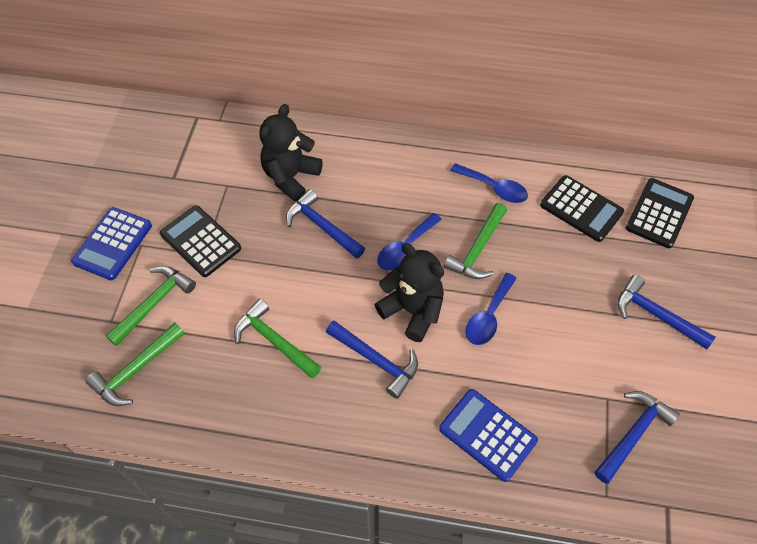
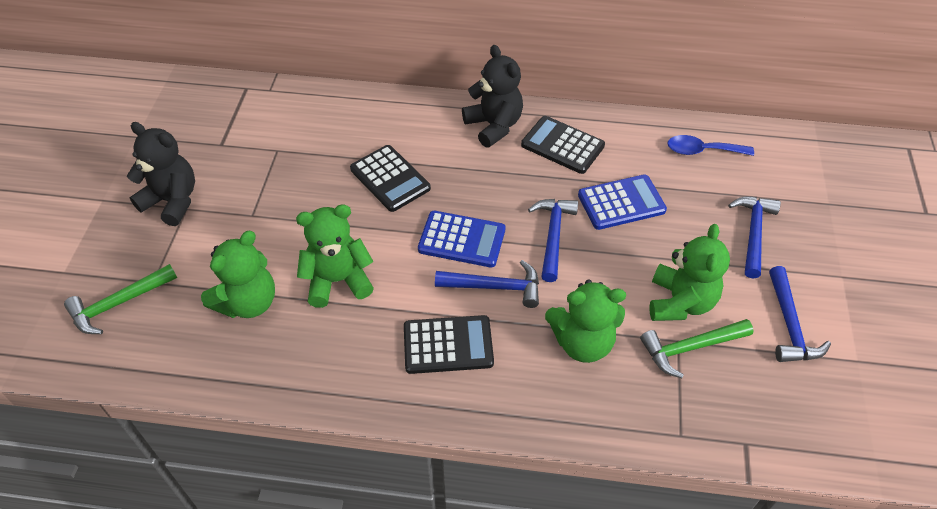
blue spoon: [377,213,442,270] [450,163,528,203] [466,273,517,345] = 3 -> [667,135,754,156] = 1
green hammer: [86,322,185,406] [105,266,196,346] [234,299,321,378] [444,203,507,279] = 4 -> [64,264,177,334] [640,319,753,378] = 2
green teddy bear: none = 0 -> [201,231,275,318] [296,204,374,308] [545,279,626,363] [649,224,730,321] = 4

